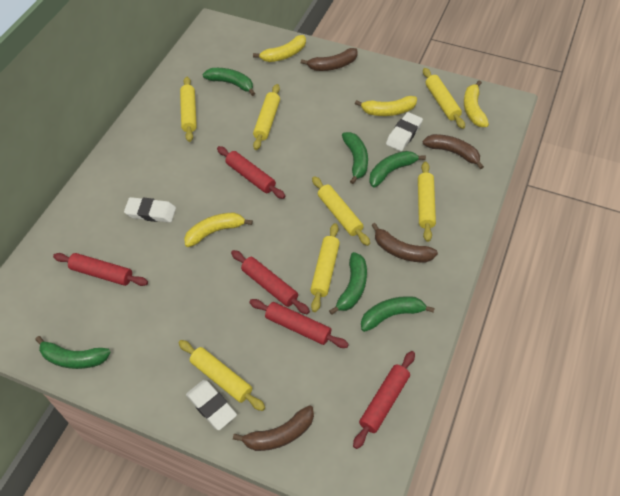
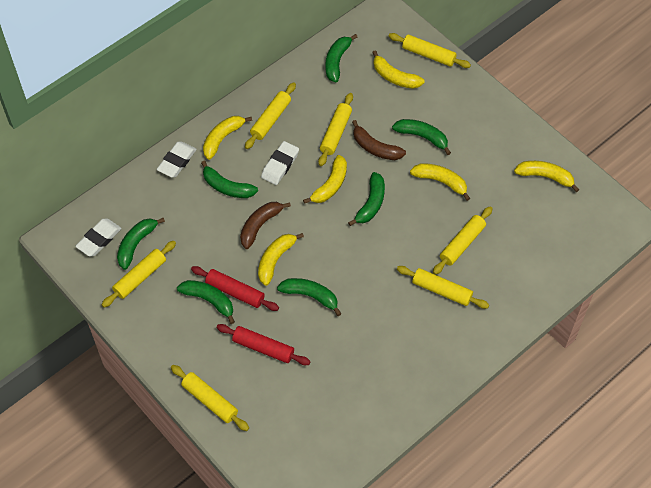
brown banana: [233,405,314,451] [301,48,358,71] [371,223,438,262] [423,134,484,169] = 4 -> [240,202,291,249] [352,120,406,160] = 2
green banana: [35,336,111,369] [202,68,255,96] [329,252,367,315] [342,132,368,184] [361,296,435,332] [369,151,426,187] = 6 -> [117,217,165,270] [177,280,235,324] [201,161,258,198] [277,278,342,316] [325,34,357,82] [348,172,385,226] [392,119,451,155] = 7
red rolling pin: [53,253,148,286] [217,146,285,199] [231,250,310,314] [249,299,349,348] [353,351,415,449] = 5 -> [191,266,279,311] [217,324,311,365] = 2
yellow banana: [184,212,253,247] [253,35,306,62] [355,96,417,116] [464,80,489,127] = 4 -> [203,116,252,160] [258,233,304,286] [303,155,347,204] [372,50,425,89] [410,163,470,201] [514,161,579,192] = 6

